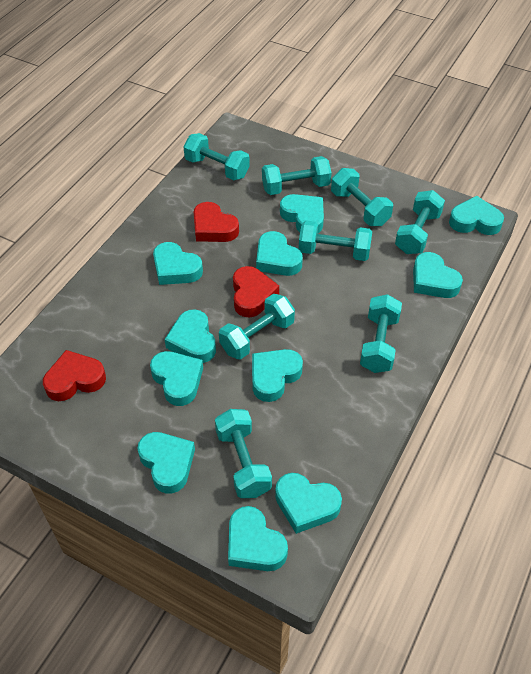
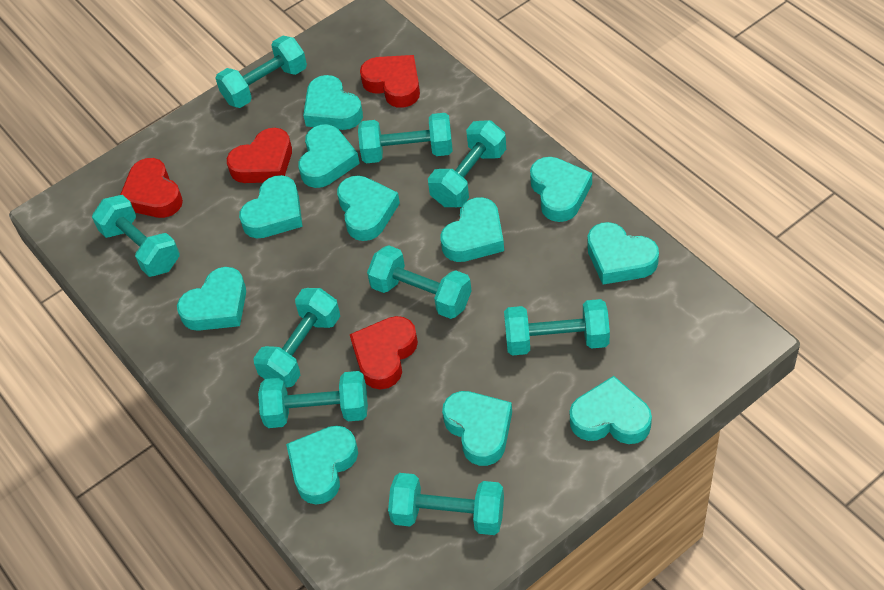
red heart: [43,350,106,401] [194,202,239,242] [233,266,279,317] = 3 -> [120,158,183,218] [227,128,292,183] [350,316,418,389] [360,55,420,108] = 4
turquoise dumbbell: [183,133,250,180] [215,409,272,498] [219,294,295,360] [262,156,331,195] [299,221,372,261] [331,168,393,226] [360,294,402,373] [395,190,445,254] = 8 -> [92,195,180,277] [215,36,307,108] [253,288,340,388] [258,371,368,428] [358,113,453,163] [367,245,471,319] [388,473,504,535] [428,120,506,207] [504,299,610,355] = 9

